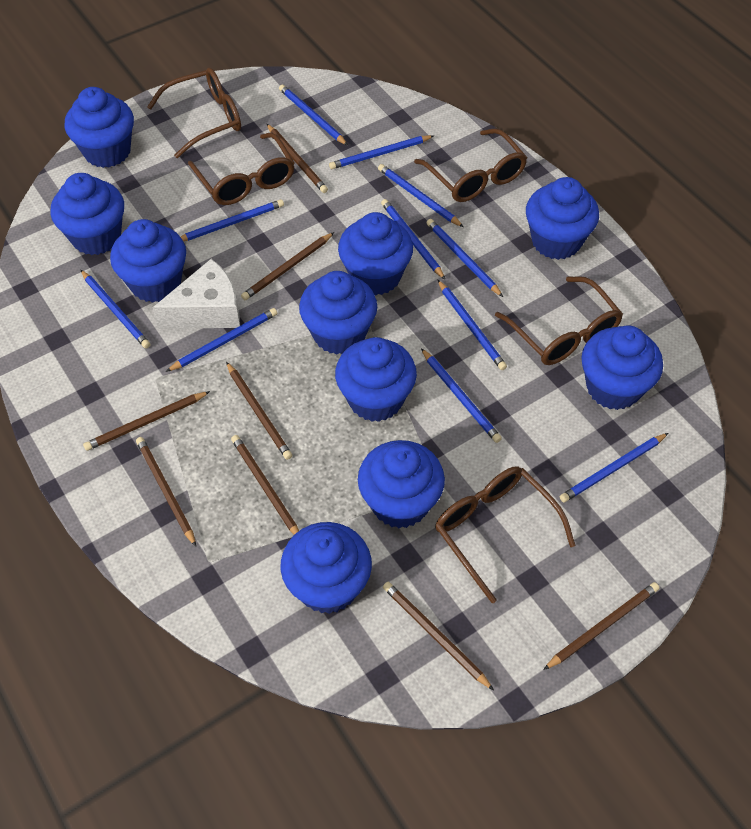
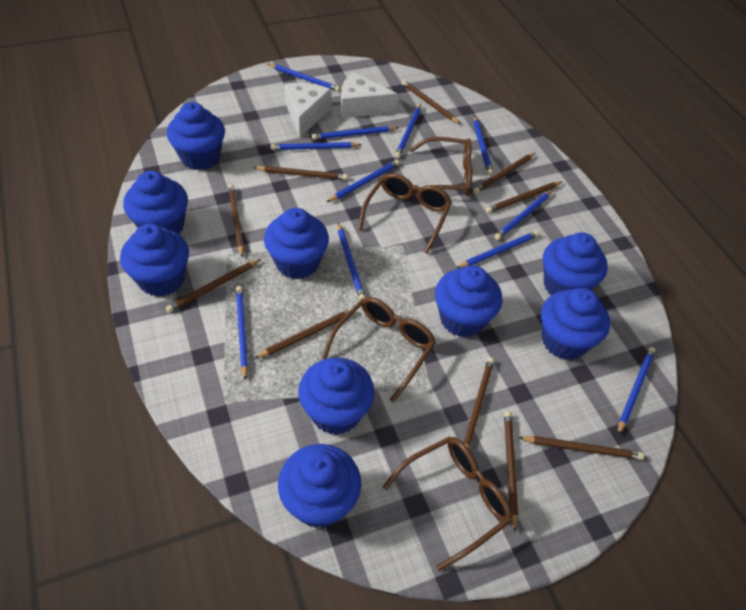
blue cupcake: [50,173,124,255] [65,87,134,168] [110,219,186,303] [280,522,372,614] [299,271,377,355] [335,337,417,422] [338,212,413,296] [358,440,445,528] [526,177,599,260] [581,325,663,410] = 10 -> [120,224,189,297] [123,171,188,234] [167,102,225,170] [264,208,329,279] [278,444,361,528] [298,357,375,435] [435,265,502,337] [541,288,610,360] [543,232,608,295] = 9
brown glasses: [147,68,241,158] [188,133,295,205] [414,128,527,202] [435,466,575,603] [495,276,623,365] = 5 -> [322,297,436,403] [358,173,452,254] [383,436,513,571] [409,137,472,196] = 4
brown pencil: [83,391,210,451] [136,437,196,547] [226,362,292,460] [231,435,299,535] [241,232,334,300] [267,124,328,193] [383,582,494,690] [543,582,660,670] = 8 -> [166,259,261,313] [228,184,244,258] [254,166,348,180] [254,308,355,359] [402,80,460,124] [464,358,495,448] [473,153,535,193] [486,181,563,213] [504,411,518,532] [518,436,644,460] = 10
white cheese: [153,259,240,329] = 1 -> [284,83,332,137] [341,72,398,118] = 2

